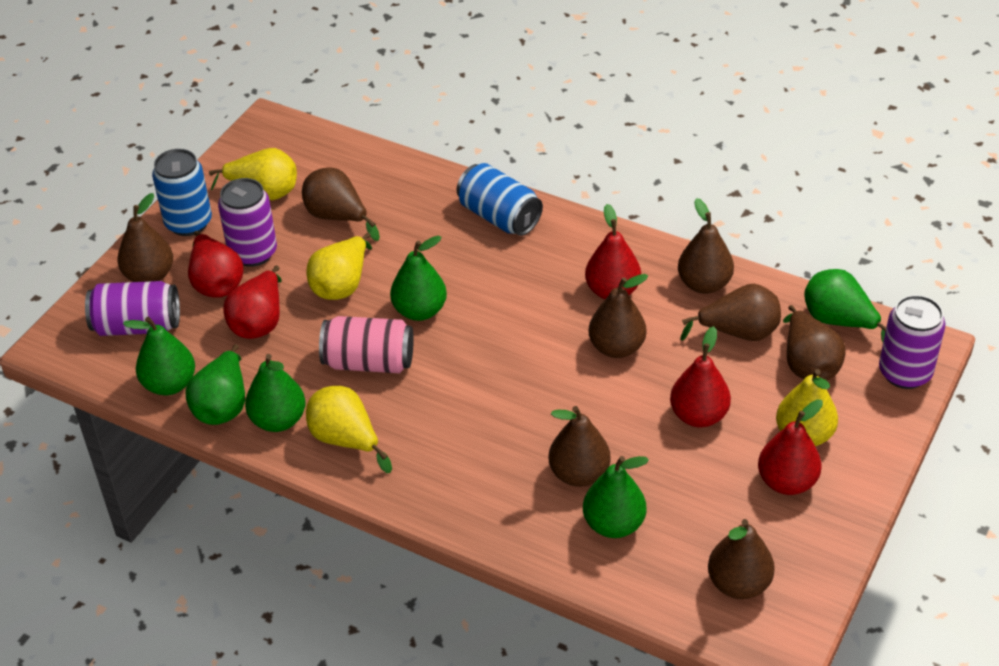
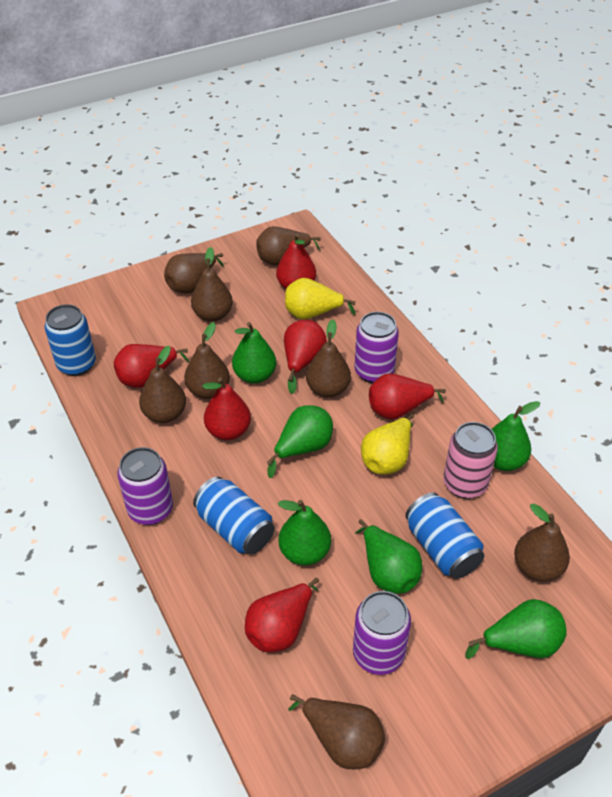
blue can: [152,149,212,236] [456,163,543,236] = 2 -> [44,304,96,376] [193,476,274,554] [405,492,484,579] = 3
red pear: [188,231,243,297] [223,266,282,339] [585,204,641,299] [670,326,731,427] [758,399,823,495] = 5 -> [114,344,189,388] [202,378,251,440] [245,578,319,653] [276,233,316,289] [284,320,327,394] [369,373,446,420] = 6
yellow pear: [209,148,297,201] [306,386,392,473] [307,233,372,300] [776,369,838,446] = 4 -> [285,278,356,319] [361,414,414,475] = 2

